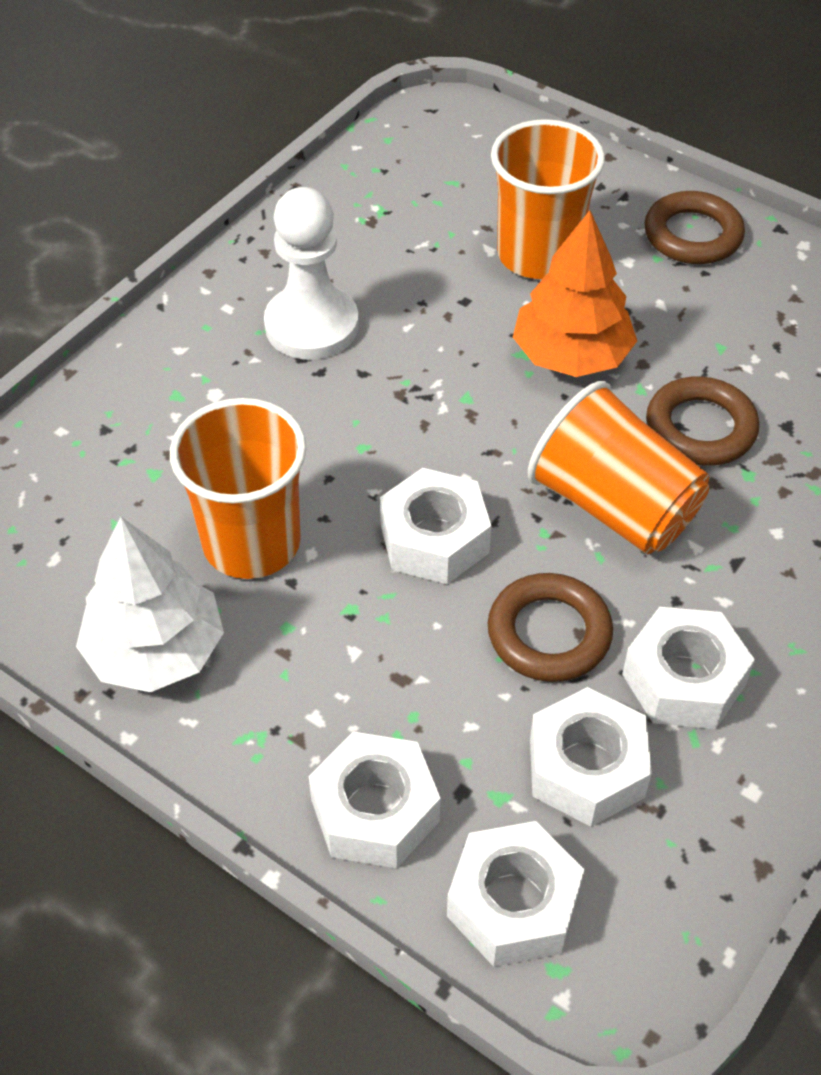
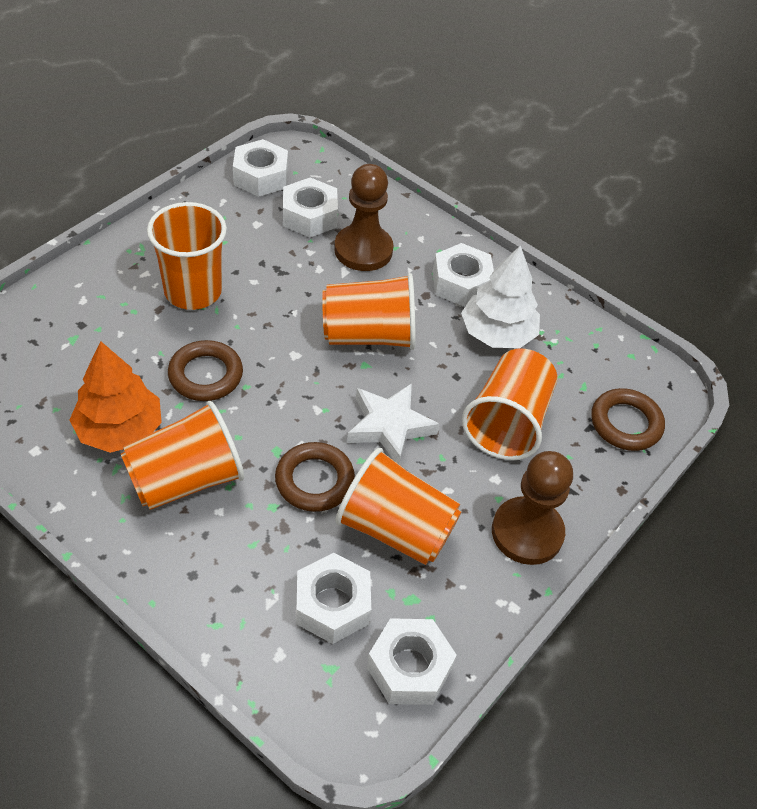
brown pawn: none = 0 -> [334,164,393,271] [492,451,573,565] = 2
orange cup: [170,398,306,579] [491,119,605,279] [528,381,709,554] = 3 -> [121,401,244,510] [147,202,227,310] [322,273,415,350] [335,448,461,565] [462,349,558,460] = 5
white pawn: [264,187,359,359] = 1 -> none = 0
white star: none = 0 -> [347,383,439,464] = 1

